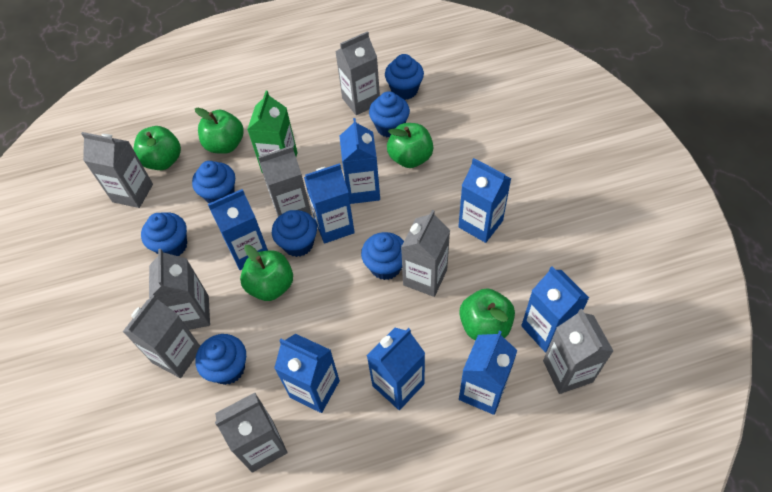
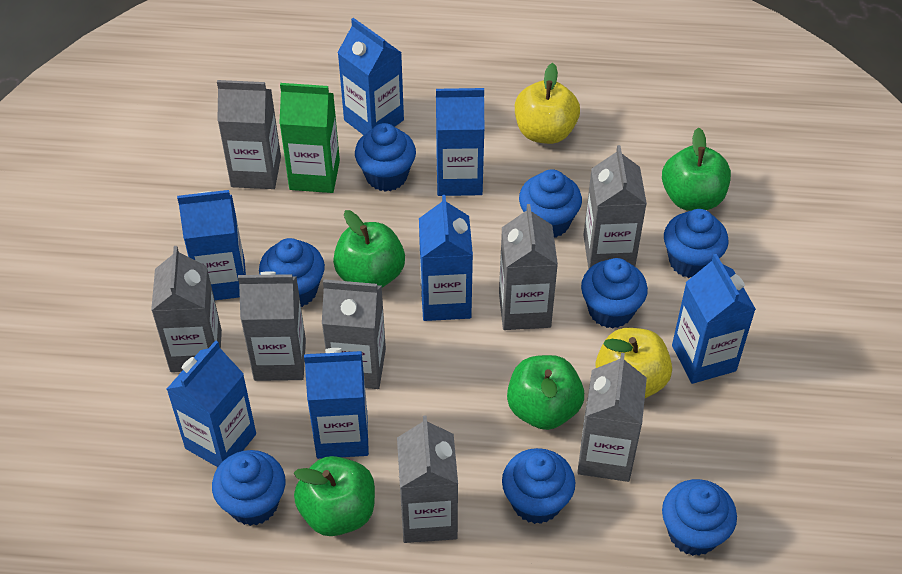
blue carton: [208,189,268,270] [274,334,340,413] [304,163,355,244] [340,118,380,204] [367,328,425,410] [458,158,512,243] [459,331,517,415] [521,266,589,353] = 8 -> [166,340,256,467] [177,190,246,300] [304,348,369,459] [337,18,404,135] [419,195,473,321] [436,88,484,196] [672,254,756,384] = 7
blue cupcake: [141,212,187,256] [192,161,235,203] [195,334,246,385] [272,210,317,257] [361,232,404,280] [369,91,410,137] [385,54,424,100] = 7 -> [212,450,285,526] [259,238,325,307] [355,123,416,192] [502,448,575,524] [519,169,582,238] [581,258,648,329] [662,479,737,556] [664,209,729,278] = 8
green apple: [133,126,181,170] [195,108,244,154] [240,245,293,301] [387,123,433,168] [459,288,515,340] = 5 -> [294,456,375,536] [333,210,405,288] [507,355,584,430] [662,128,731,211] = 4
yellow apple: none = 0 -> [515,63,580,144] [596,328,672,398] = 2

